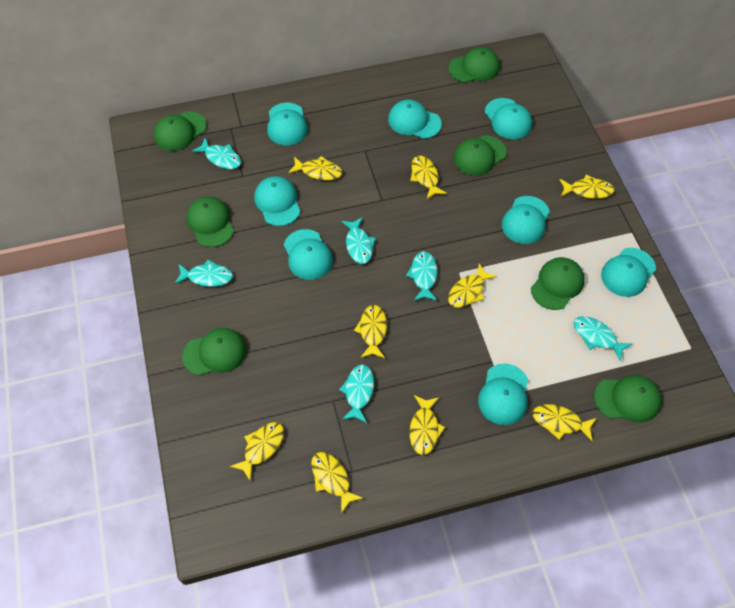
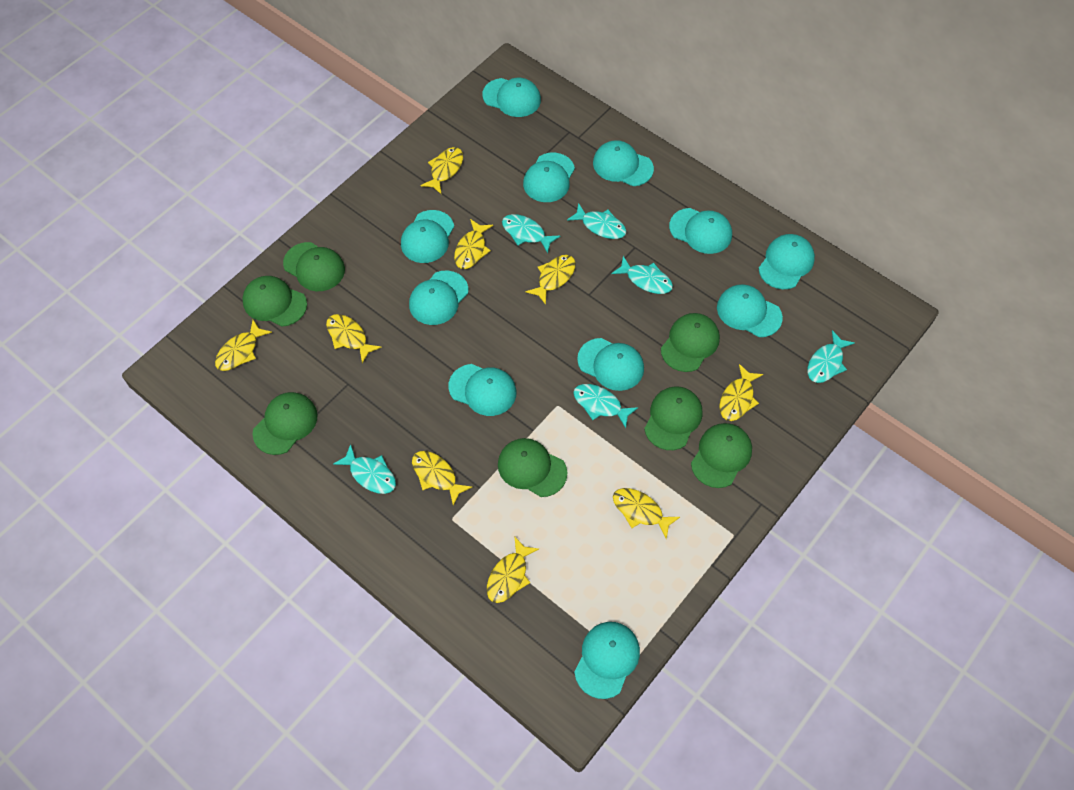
turquoise cap: [254,176,301,226] [267,103,308,145] [284,229,333,280] [388,99,442,139] [478,363,528,425] [485,98,532,139] [502,196,550,244] [601,248,656,297] = 8 -> [401,210,454,263] [409,270,468,325] [448,364,516,416] [482,78,541,117] [523,153,575,202] [574,622,640,699] [577,338,644,391] [593,140,654,186] [669,208,732,254] [717,284,783,337] [759,234,815,289] = 11

